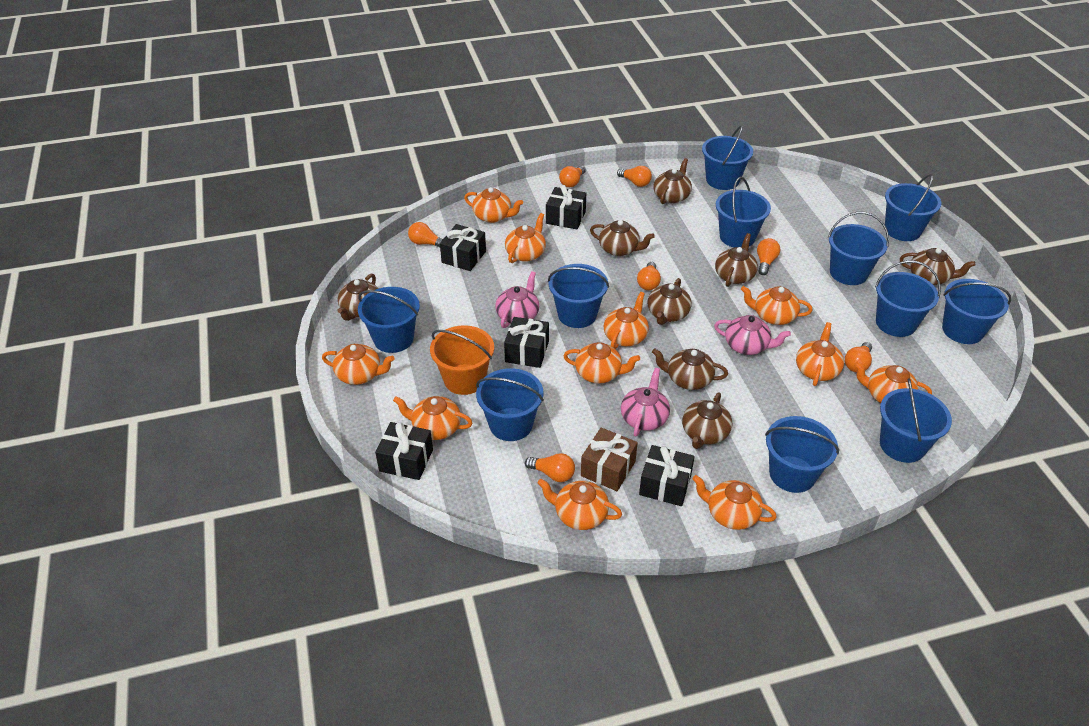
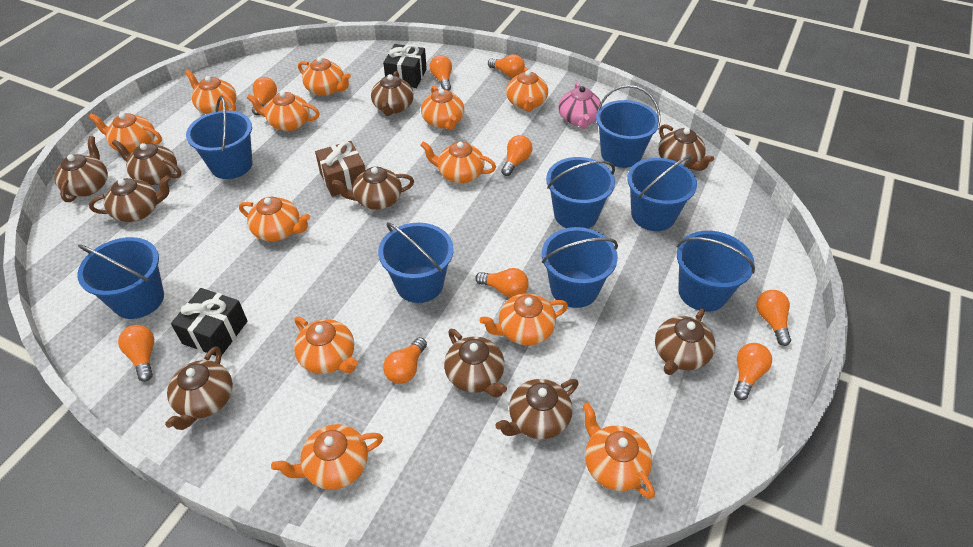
black gift: [375,422,433,480] [440,224,486,271] [504,317,549,368] [546,185,586,229] [639,445,695,506] = 5 -> [171,288,248,356] [383,44,427,88] = 2
blue bucket: [358,287,420,353] [476,368,544,441] [548,264,609,328] [702,125,753,190] [716,177,771,247] [765,416,839,493] [828,212,889,285] [875,260,941,337] [880,378,952,463] [885,174,941,241] [942,279,1011,344] = 11 -> [77,237,164,319] [186,96,253,179] [378,223,454,303] [542,227,618,308] [546,157,615,228] [596,85,661,168] [627,156,697,231] [677,231,755,312] = 8
brown teapot: [337,274,379,321] [590,220,655,256] [648,278,692,325] [652,348,728,390] [653,158,692,204] [682,392,732,449] [715,233,758,287] [900,248,976,285] = 8 -> [54,136,108,202] [89,175,171,222] [112,140,181,185] [165,346,233,430] [332,167,414,210] [371,71,414,116] [444,329,507,398] [495,379,579,439] [655,308,715,375] [658,124,714,171] = 10
orange bucket: [430,325,494,395] = 1 -> none = 0
orange light bulb: [408,222,443,247] [525,453,575,482] [559,166,586,187] [617,166,652,187] [637,262,661,290] [757,238,780,275] [845,342,872,372] = 7 -> [118,325,154,382] [252,77,277,115] [383,337,427,384] [430,55,452,91] [475,268,529,298] [488,54,525,78] [501,135,532,176] [734,343,772,400] [756,290,791,346] = 9
orange teapot: [322,344,394,385] [393,396,473,440] [464,187,523,223] [505,213,546,263] [537,479,622,530] [563,342,640,383] [604,292,649,349] [692,475,777,530] [741,286,812,325] [796,322,844,386] [854,362,932,403] = 11 -> [89,113,162,154] [185,70,237,114] [239,197,310,241] [247,91,320,131] [271,424,383,490] [294,317,358,374] [298,57,351,96] [420,142,496,183] [421,85,464,130] [479,293,568,345] [506,67,548,112] [582,403,655,499] = 12
pink teapot: [495,271,539,328] [621,368,670,437] [714,315,791,355] = 3 -> [559,82,602,129] = 1

